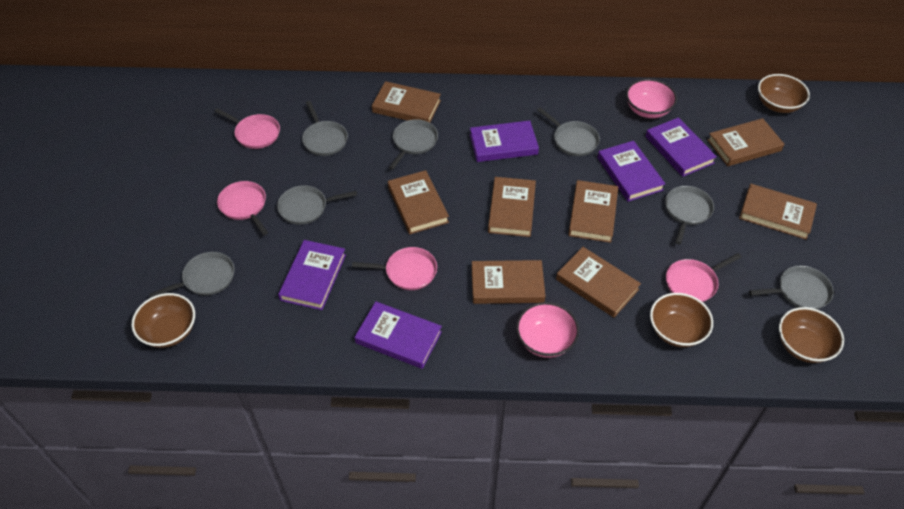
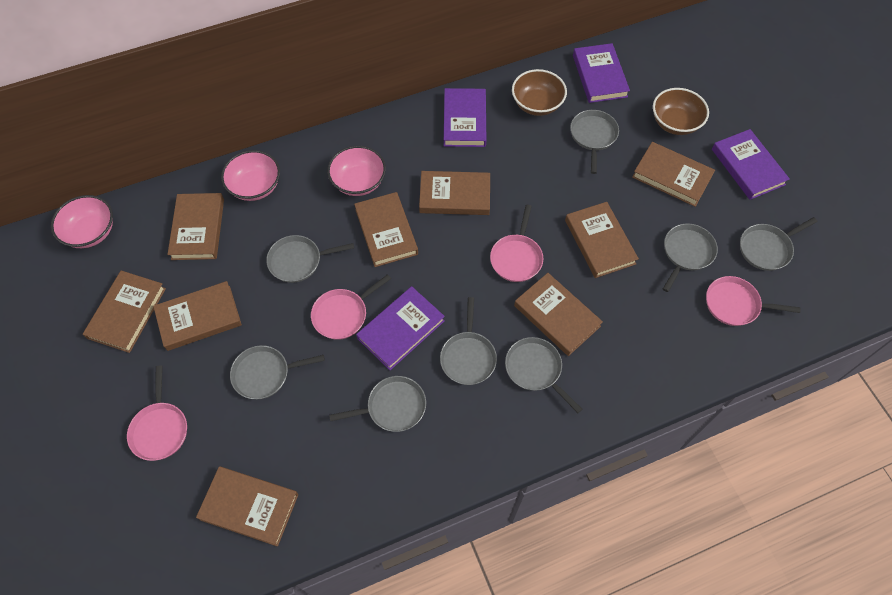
brown book: [372,81,441,123] [388,170,449,234] [472,260,545,304] [488,177,536,237] [556,247,641,318] [568,180,618,243] [707,118,784,166] [739,184,817,240] = 8 -> [83,271,166,353] [153,281,242,351] [167,193,224,260] [196,466,298,546] [354,192,418,267] [419,171,490,215] [514,273,603,356] [565,202,639,278] [632,142,715,207] = 9
brown bowl: [131,293,195,348] [650,293,713,347] [758,74,810,113] [779,307,844,363] = 4 -> [512,69,567,116] [653,88,709,135] = 2
grey pan: [149,252,234,298] [277,185,357,225] [302,101,348,156] [389,119,438,170] [537,108,600,156] [665,186,714,245] [749,266,834,309] = 7 -> [230,345,325,399] [266,235,354,283] [329,376,426,432] [440,297,497,385] [505,337,582,413] [570,110,619,174] [663,223,718,292] [740,217,817,271] = 8
pink bowl: [516,302,579,358] [626,79,677,118] = 2 -> [51,195,113,248] [221,150,280,201] [327,146,386,196] = 3
purple book: [278,240,346,310] [355,301,442,369] [470,120,539,162] [597,141,665,202] [646,117,717,177] = 5 -> [356,286,445,370] [444,88,486,147] [573,43,630,103] [712,129,790,200] = 4

